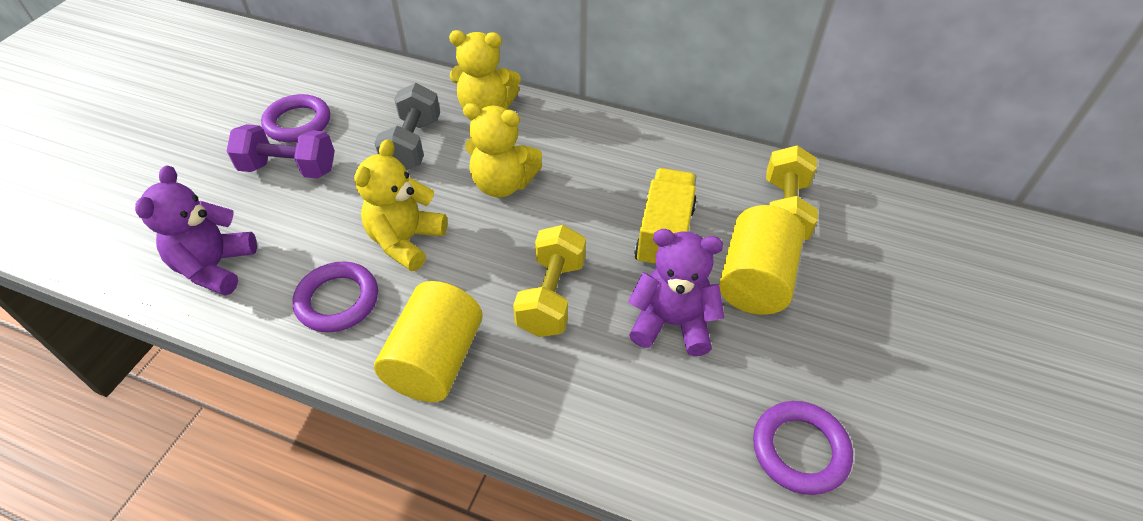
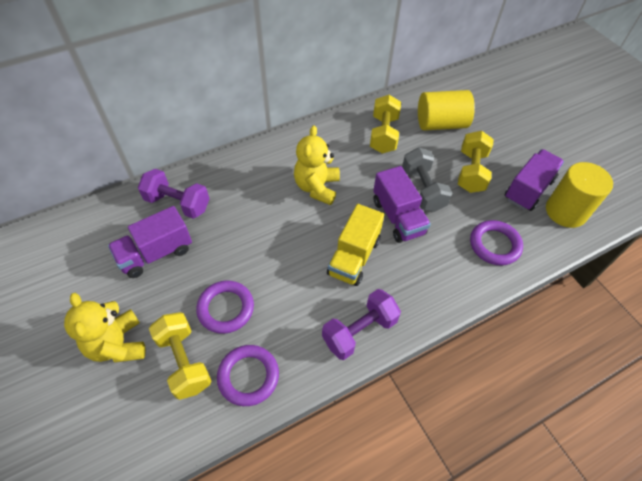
purple dumbbell: [227,124,335,179] = 1 -> [138,169,210,219] [322,289,401,360] = 2
purple teddy bear: [135,166,257,295] [628,229,724,356] = 2 -> none = 0
purple truck: none = 0 -> [108,206,192,278] [373,166,431,243] [505,149,564,211] = 3
yellow dumbbell: [513,225,586,337] [766,145,818,240] = 2 -> [149,312,212,400] [370,95,401,154] [458,131,493,193] = 3
yellow teddy bear: [354,139,447,272] [449,30,521,109] [463,103,542,198] = 3 -> [64,293,146,362] [294,125,340,205] = 2

